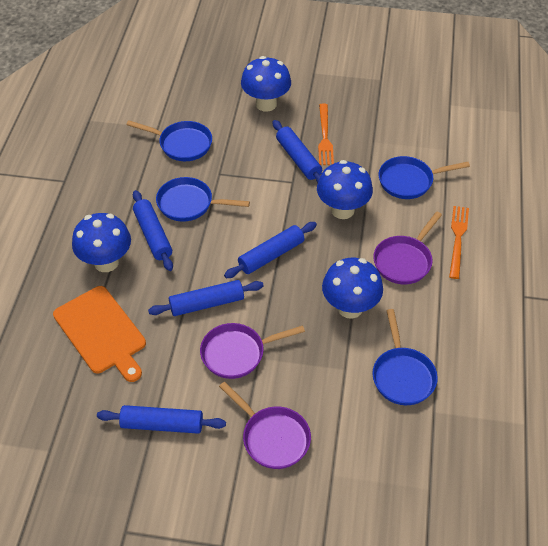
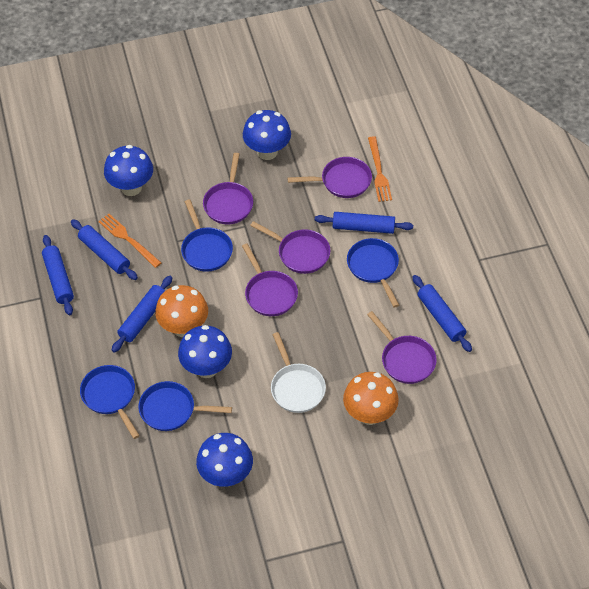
orange cutting board: [53,286,146,382] = 1 -> none = 0
orange mushroom: none = 0 -> [155,285,208,337] [343,372,399,425] = 2
purple pan: [200,323,305,379] [219,382,311,469] [373,212,442,284] = 3 -> [203,153,253,224] [242,243,298,316] [250,221,331,274] [287,157,372,198] [367,311,437,384] = 5
white pan: none = 0 -> [271,332,326,413] = 1

